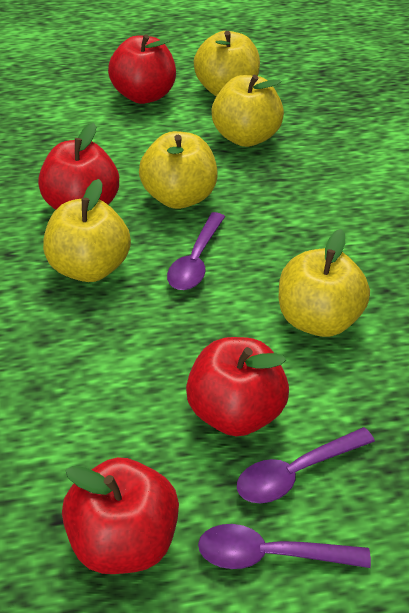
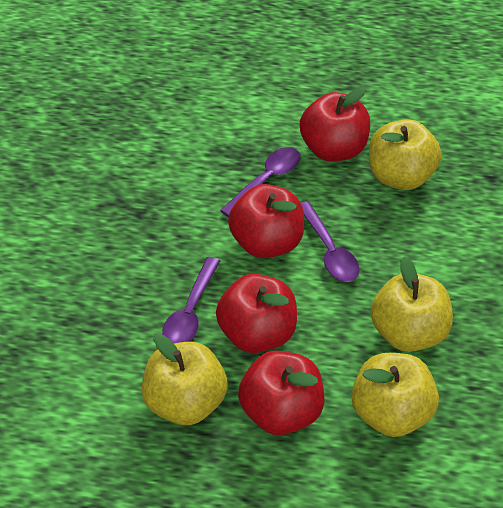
yellow apple: [43,179,131,282] [139,131,218,209] [194,31,260,96] [211,75,284,147] [279,229,370,337] = 5 -> [142,333,228,425] [351,353,439,437] [369,119,442,190] [371,257,453,352] = 4

